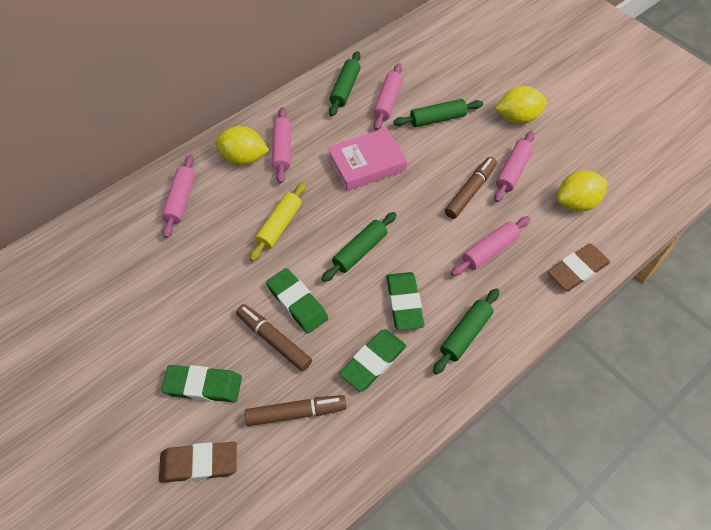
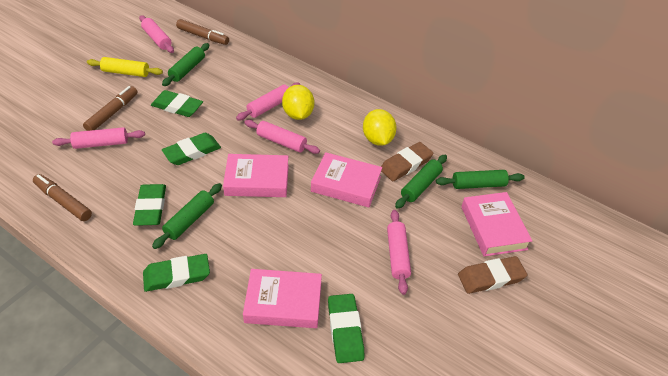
green eraser: [161,365,242,402] [266,268,328,334] [339,329,406,391] [386,272,424,330] = 4 -> [133,184,166,226] [143,254,210,292] [151,90,203,117] [162,133,221,165] [328,294,365,363] = 5
pink book: [327,128,407,191] = 1 -> [223,154,289,197] [243,269,322,328] [311,152,382,207] [461,192,532,256] = 4
yellow lemon: [215,126,269,165] [495,86,547,124] [557,170,608,212] = 3 -> [282,85,314,120] [363,109,397,146] = 2

